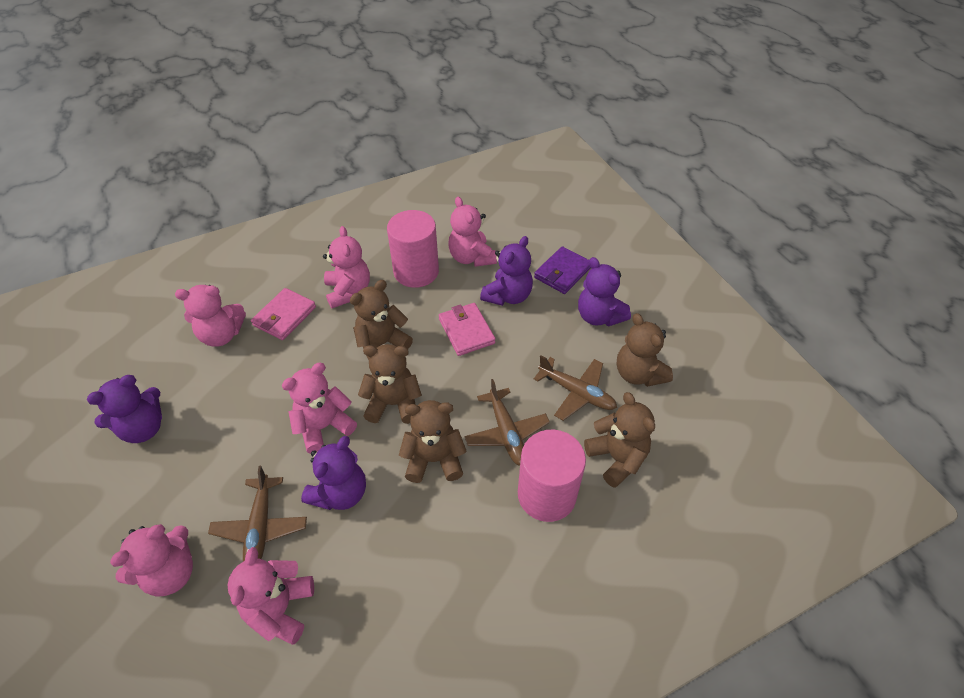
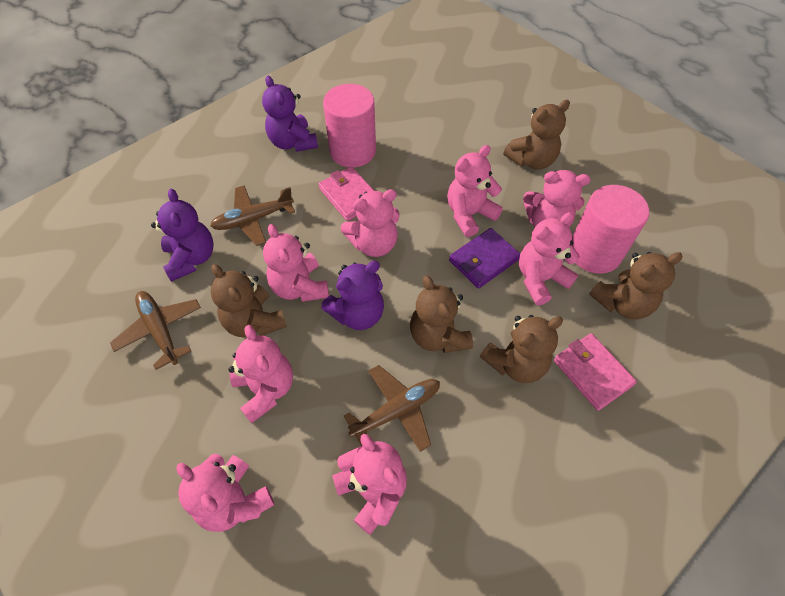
pink teddy bear: [110,524,193,597] [175,285,246,346] [228,547,314,645] [282,363,357,454] [323,226,370,308] [448,197,497,267] = 6 -> [176,454,275,532] [228,325,293,424] [263,224,329,302] [332,434,407,535] [341,189,399,257] [447,145,503,237] [519,212,580,305] [523,170,590,227] = 8
purple teddy bear: [87,375,162,443] [301,436,366,510] [480,236,533,306] [578,257,631,326] = 4 -> [151,189,213,282] [262,76,318,152] [322,261,384,330] = 3

